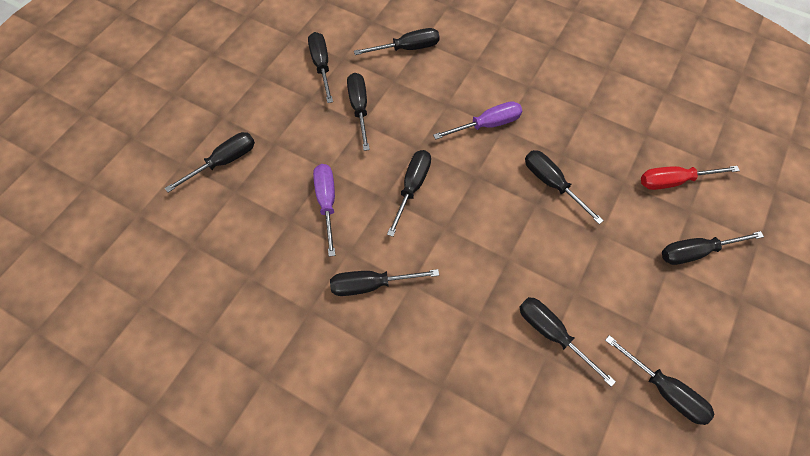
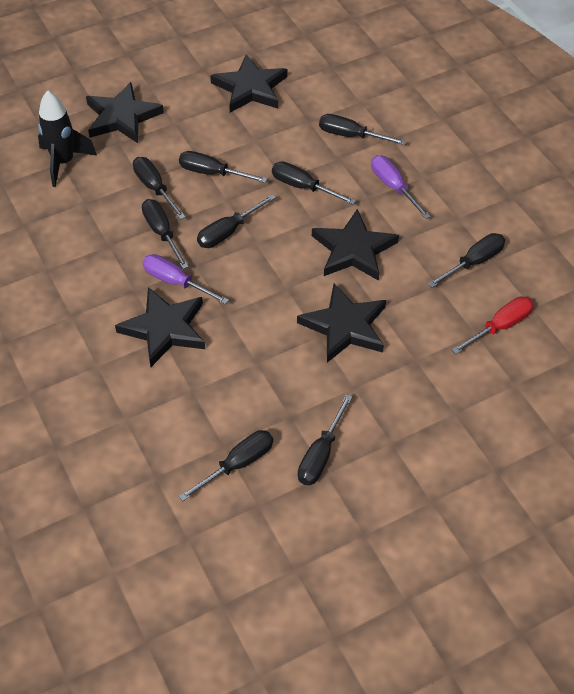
black rocket: none = 0 -> [38,91,97,187] = 1
black screwdriver: [165,132,255,192] [308,32,333,103] [330,269,439,296] [347,73,370,151] [354,28,440,55] [387,150,431,237] [519,297,616,387] [525,150,604,224] [605,335,714,425] [662,231,764,265] = 10 -> [133,157,186,220] [142,199,189,269] [178,430,273,501] [179,151,267,183] [197,194,276,248] [272,161,356,205] [298,394,352,485] [319,114,407,145] [428,233,505,288] = 9
black star: none = 0 -> [86,82,164,143] [115,287,205,367] [210,54,287,113] [297,283,386,363] [312,209,399,281] = 5

